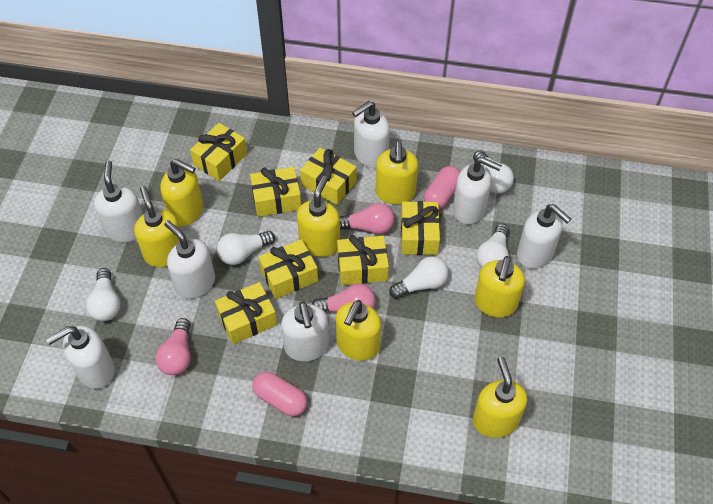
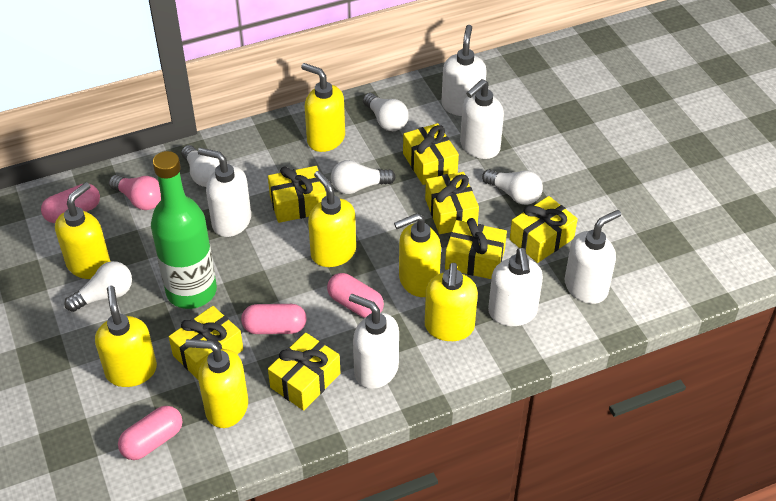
green bottle: none = 0 -> [151,151,217,309] = 1
pink capsule: [252,372,307,416] [424,166,460,209] = 2 -> [41,184,100,223] [118,406,183,460] [241,304,307,334] [327,273,384,318] = 4
pink light bulb: [156,318,191,375] [312,284,375,312] [339,203,394,234] = 3 -> [109,175,161,210] = 1
white soap dispenser: [46,326,115,389] [94,161,143,242] [164,220,215,299] [281,301,329,362] [352,101,390,168] [453,157,502,224] [517,204,571,269] = 7 -> [198,148,251,237] [349,294,399,389] [442,25,487,116] [460,79,504,159] [488,248,543,326] [565,210,621,304] = 6

